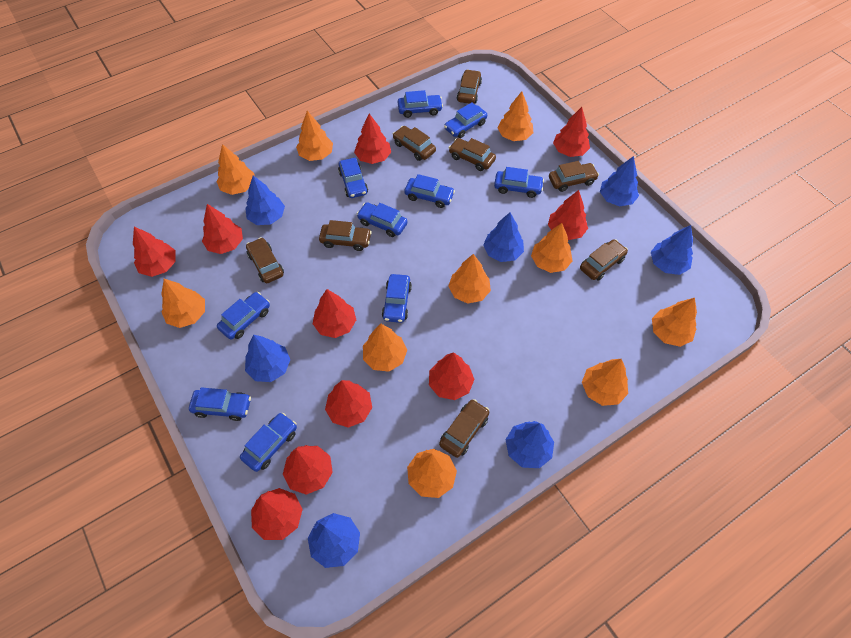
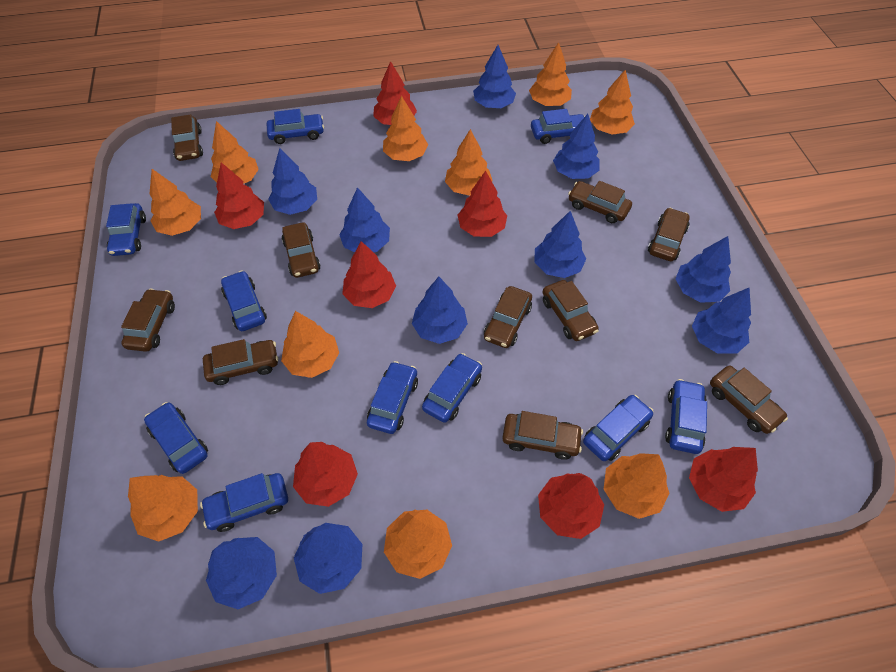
blue tree: [245,176,285,225] [245,335,290,382] [308,513,360,568] [483,213,524,262] [506,421,554,468] [600,156,639,207] [651,225,693,275] = 7 -> [206,537,277,609] [268,148,317,215] [294,523,362,594] [339,187,390,252] [412,277,468,344] [473,45,516,108] [534,211,586,278] [553,114,600,179] [675,236,731,303] [692,287,751,353] = 10
brown car: [246,237,284,283] [319,220,372,251] [393,126,436,161] [439,399,489,458] [449,138,496,171] [457,69,482,104] [549,161,599,192] [580,239,628,281] = 8 -> [121,289,175,352] [171,114,203,161] [203,339,278,385] [281,222,321,278] [484,286,532,348] [502,411,583,460] [543,280,599,341] [568,181,632,223] [648,208,690,261] [710,366,788,434] = 10
red tree: [133,227,176,277] [202,204,243,254] [251,488,303,540] [283,445,333,495] [313,289,356,338] [325,380,372,428] [354,114,391,164] [429,352,475,400] [548,190,588,240] [553,107,590,157] = 10 -> [214,162,264,229] [293,442,358,507] [342,241,396,308] [373,61,417,125] [458,171,507,237] [538,473,604,539] [689,447,758,512] = 7

